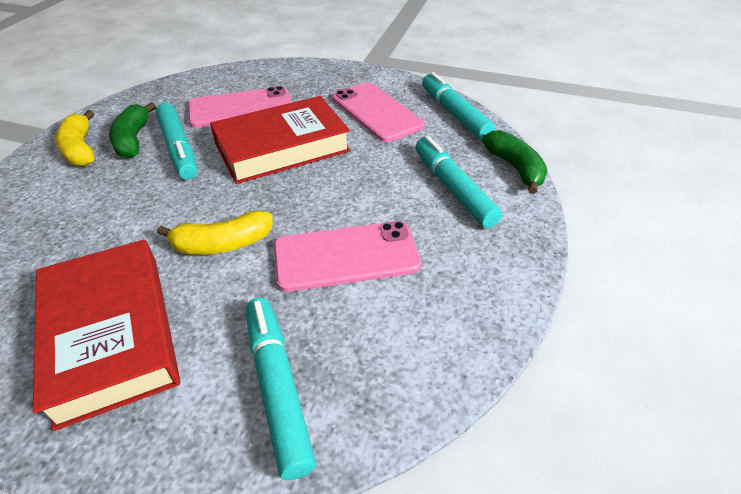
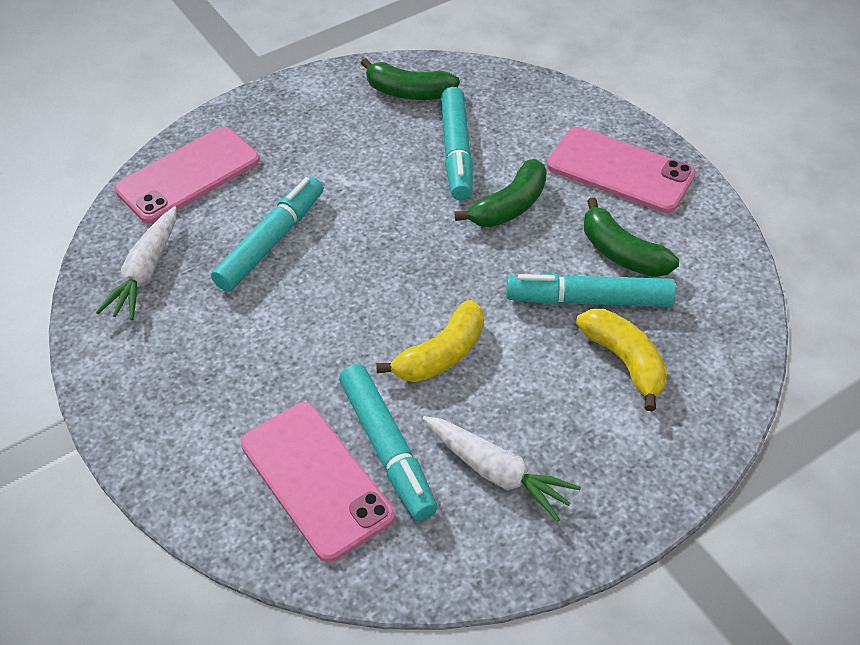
green banana: [109,102,156,158] [482,130,548,194] = 2 -> [361,58,460,100] [454,159,547,227] [584,198,679,277] = 3
red book: [33,239,180,431] [210,96,351,184] = 2 -> none = 0
white carrot: none = 0 -> [96,206,177,320] [423,416,581,522] = 2

